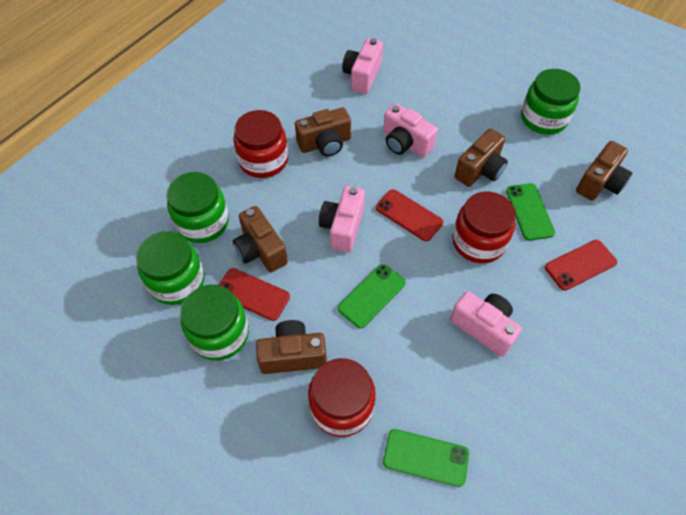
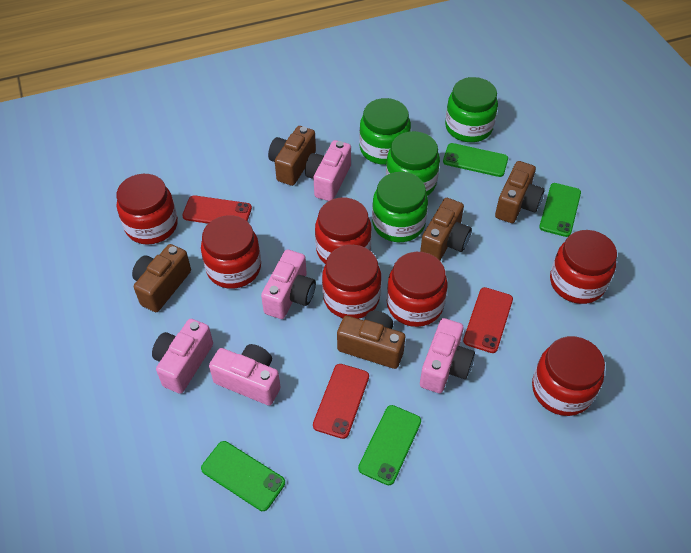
green phone: [338,264,406,328] [383,429,469,487] [506,183,555,241] = 3 -> [201,441,285,511] [358,405,421,485] [443,143,508,177] [539,183,581,237] = 4
pink camera: [319,186,365,252] [342,38,383,94] [383,103,438,158] [450,291,522,357] = 4 -> [152,319,213,394] [209,344,280,406] [261,250,316,319] [305,140,351,201] [420,318,475,393] = 5
red jar: [233,110,288,178] [308,358,376,437] [452,192,516,263] = 3 -> [116,174,178,244] [201,215,261,289] [315,198,372,264] [322,245,381,319] [387,252,448,327] [532,336,605,416] [550,230,617,304] = 7

